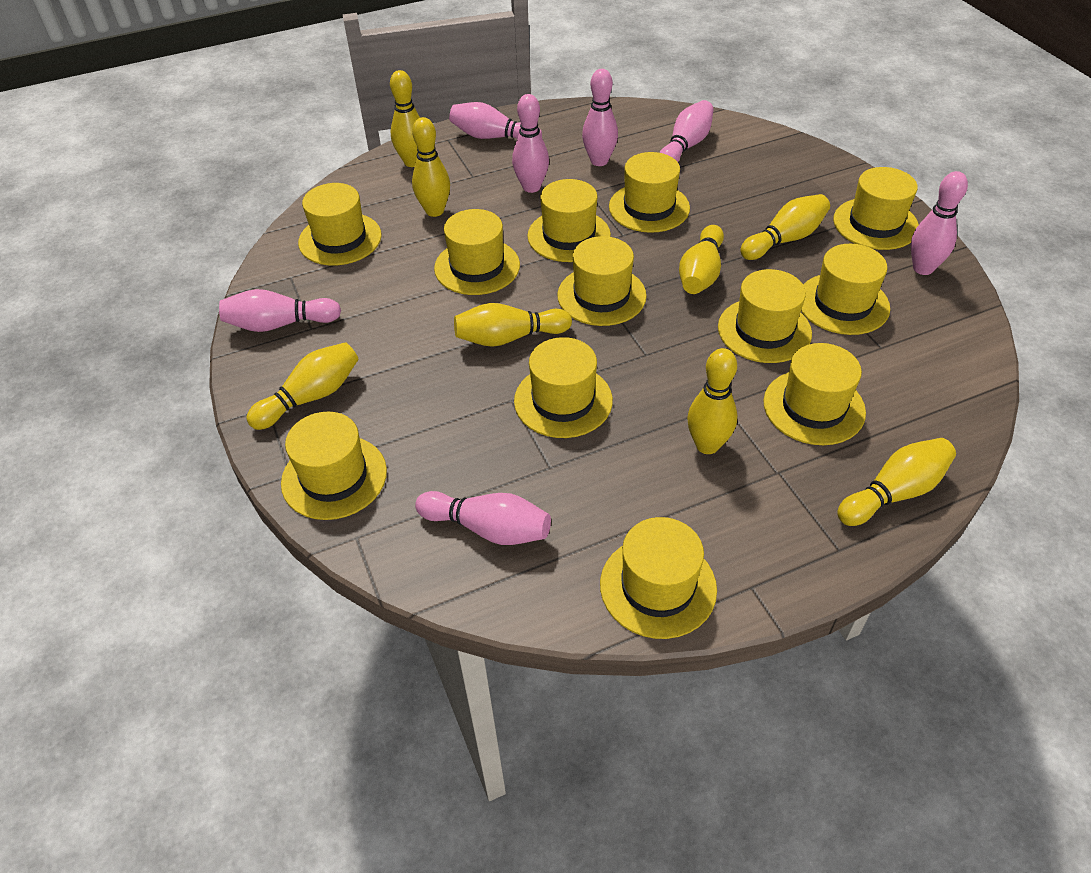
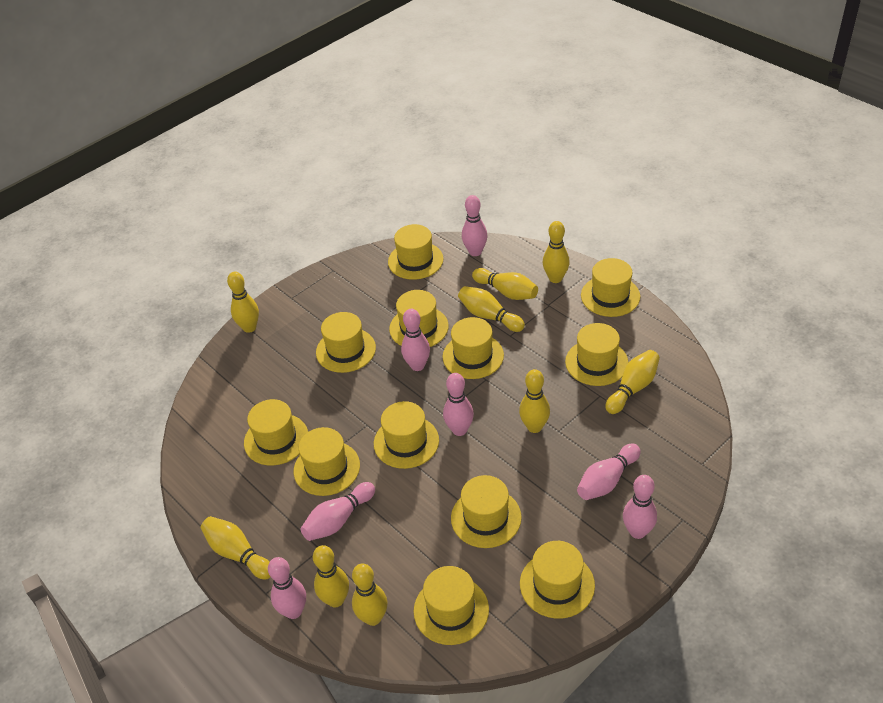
yellow bowling pin: [246,342,359,430] [390,70,420,167] [412,117,450,217] [454,303,572,347] [679,225,724,294] [687,348,737,454] [740,194,830,260] [837,438,956,526] = 8 -> [201,516,270,580] [227,272,259,333] [313,545,349,608] [352,564,387,626] [458,286,525,332] [472,268,538,300] [519,369,550,433] [543,221,570,283] [605,350,660,414] = 9

